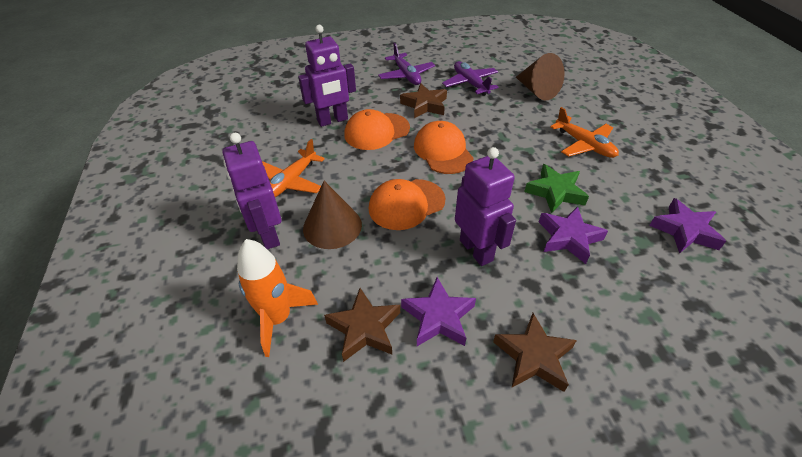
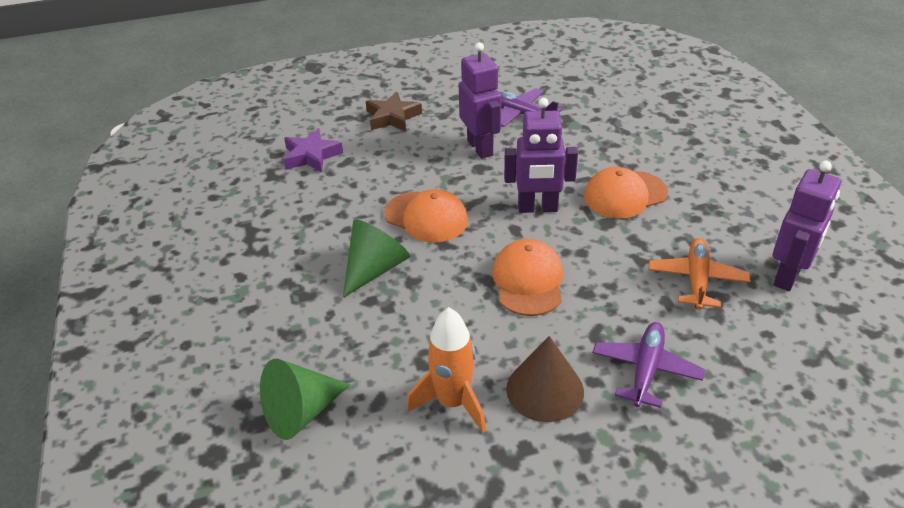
brown cone: [303,181,362,249] [516,53,565,100] = 2 -> [506,336,584,422] = 1
brown star: [324,288,400,362] [400,83,447,118] [493,313,577,392] = 3 -> [366,92,422,132] = 1
green cone: none = 0 -> [260,359,350,440] [343,220,410,298] = 2
green star: [524,164,589,213] = 1 -> none = 0
orange plane: [262,139,325,197] [550,107,619,158] = 2 -> [648,238,750,310] = 1
purple star: [401,277,476,346] [539,206,608,264] [649,198,726,254] = 3 -> [284,128,343,173] = 1

